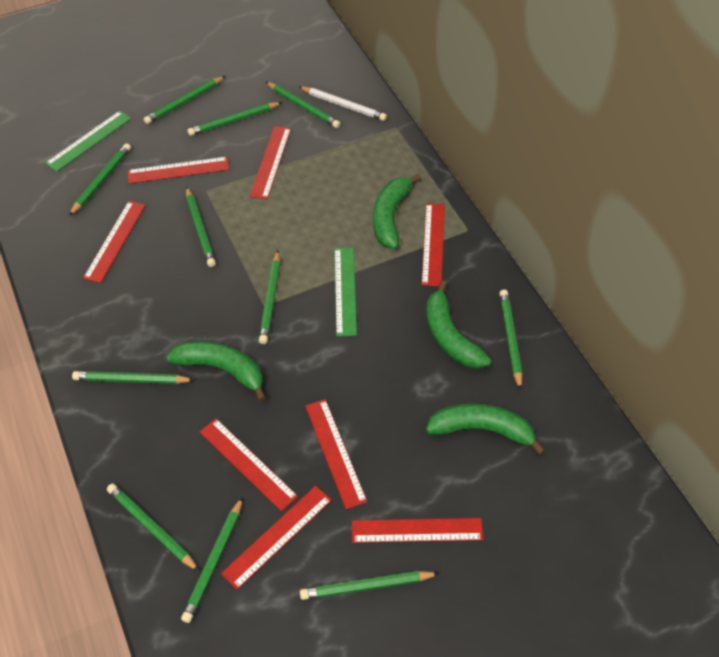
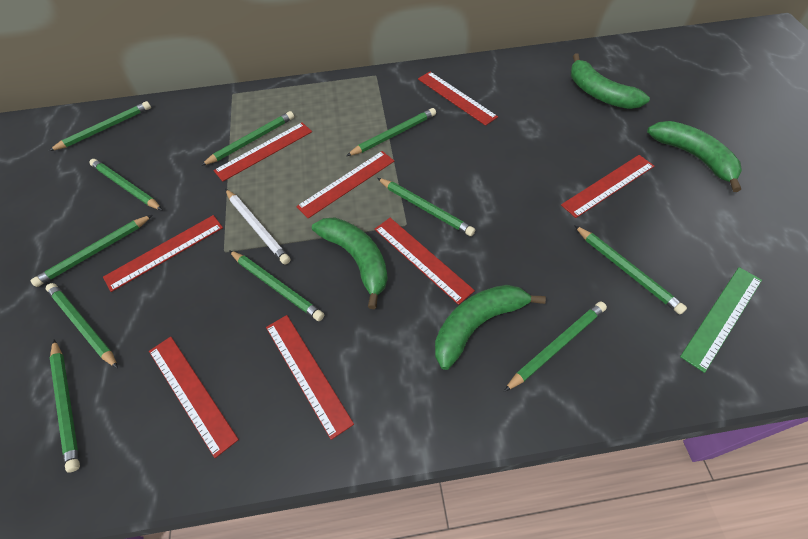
green ruler: [45,111,131,172] [334,248,357,336] = 2 -> [680,267,762,373] = 1

